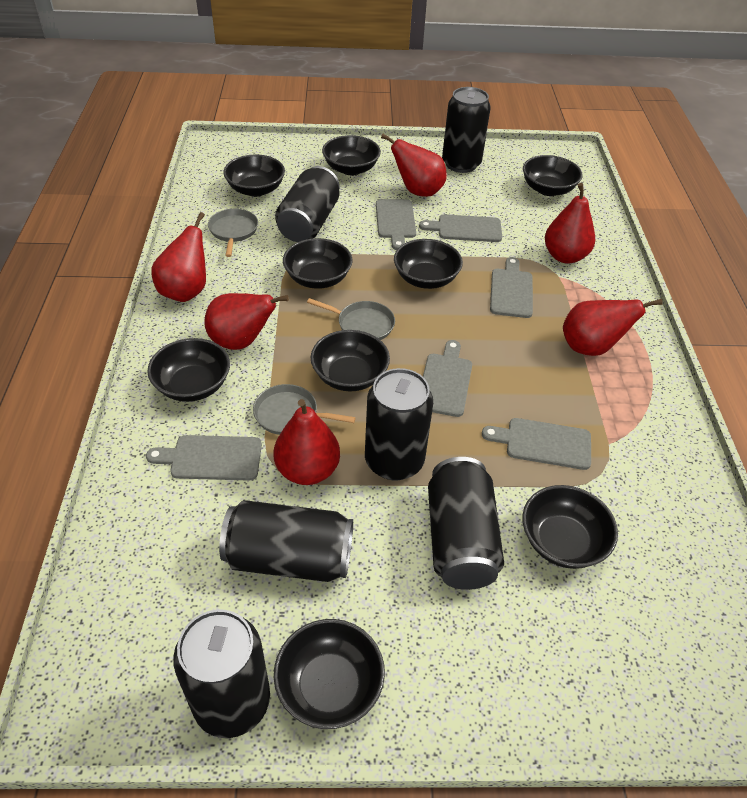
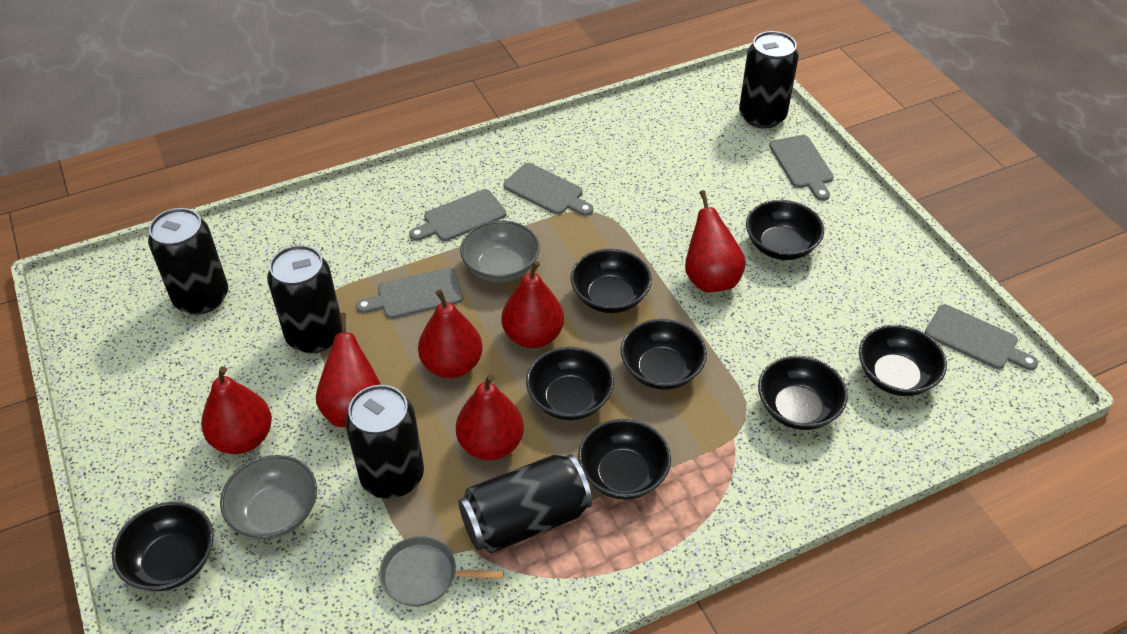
black bowl: [147,338,230,402] [223,154,285,197] [274,619,385,729] [283,238,353,289] [311,330,390,391] [322,135,381,175] [394,239,463,289] [522,485,618,569] [523,155,582,196] = 9 -> [112,502,213,591] [526,347,614,420] [570,249,652,313] [578,419,671,500] [621,319,707,390] [746,200,824,260] [758,356,848,430] [859,325,947,396] = 8
black can: [173,609,270,738] [219,500,353,582] [275,166,340,242] [365,368,433,481] [428,457,504,590] [442,87,491,173] = 6 -> [148,208,228,315] [267,245,342,353] [345,385,424,499] [458,454,592,553] [739,31,799,128] = 5
grey bowl: none = 0 -> [220,455,317,540] [460,220,540,283] = 2
grey cutting board: [146,435,262,481] [376,199,416,250] [419,214,502,242] [423,340,472,417] [482,418,591,470] [490,257,533,318] = 6 -> [356,268,463,319] [409,189,506,241] [503,163,593,216] [769,135,834,201] [925,305,1039,370] = 5
grey pan: [208,209,258,257] [253,384,356,435] [307,298,395,340] = 3 -> [379,536,504,606] = 1

